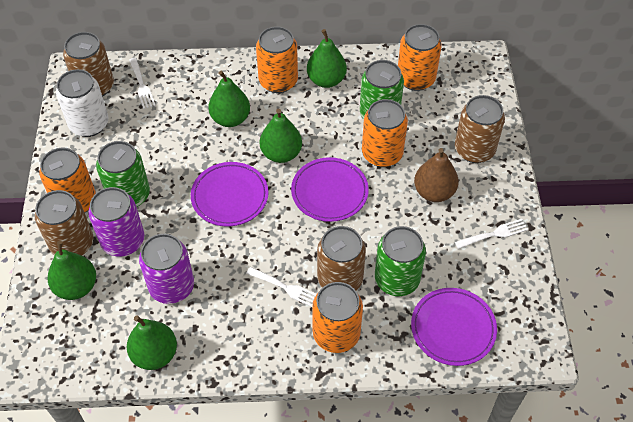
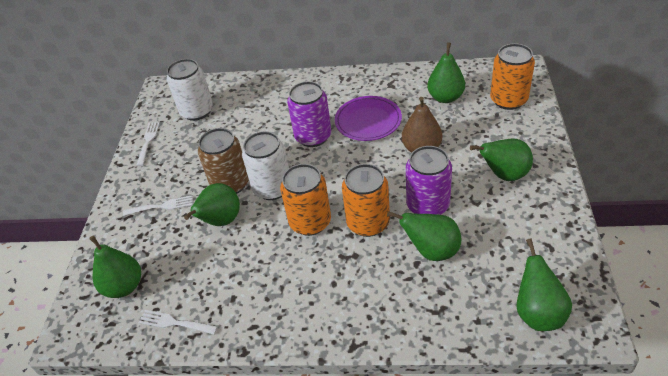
brown can: [35,190,93,256] [63,32,114,97] [317,226,366,290] [455,95,505,163] = 4 -> [198,128,249,194] = 1
green can: [96,141,150,207] [360,60,404,119] [375,226,426,296] = 3 -> none = 0
green pear: [48,241,96,300] [127,315,177,370] [208,71,250,127] [260,109,302,163] [307,29,347,88] = 5 -> [89,235,141,298] [184,183,240,226] [387,211,461,261] [427,42,465,103] [470,139,533,181] [517,238,572,331] = 6
orange can: [39,148,96,213] [256,27,298,93] [312,282,363,353] [362,99,408,167] [398,24,442,91] = 5 -> [280,164,331,236] [342,164,390,237] [490,43,535,110] = 3
purple plate: [191,162,268,226] [291,157,369,222] [411,288,497,366] = 3 -> [335,96,402,141] = 1
white can: [56,69,109,137] = 1 -> [167,59,213,121] [242,131,289,200] = 2

